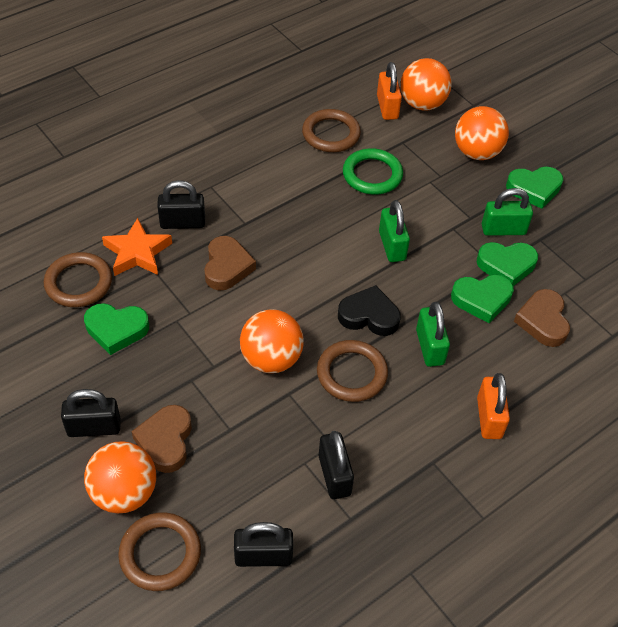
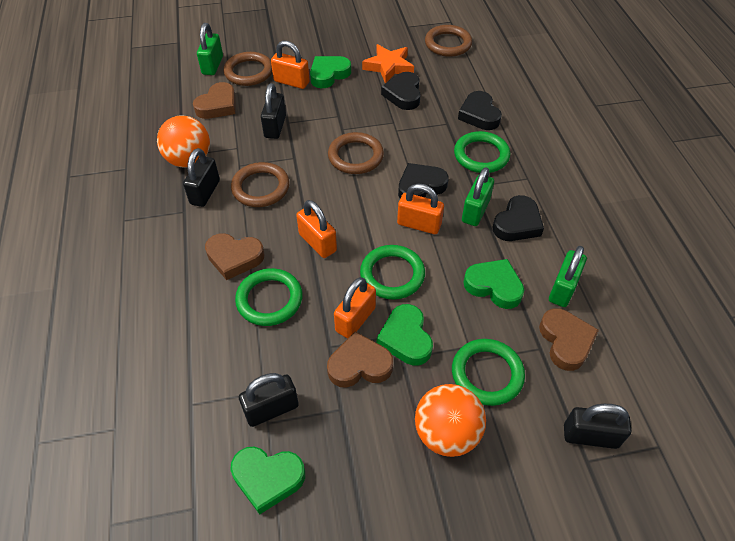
black heart: [338,285,401,336] = 1 -> [381,72,421,110] [398,163,448,198] [458,91,502,130] [493,195,544,241] = 4
brown heart: [132,405,192,473] [204,236,256,291] [514,289,570,347] = 3 -> [193,82,236,119] [205,233,264,280] [327,332,393,388] [539,308,599,371] = 4
green ring: [343,148,403,195] = 1 -> [235,268,303,326] [360,245,425,300] [452,339,525,406] [454,131,510,173] = 4
orange ball: [84,441,156,513] [240,309,304,373] [400,58,452,110] [455,106,509,160] = 4 -> [157,116,210,167] [415,384,486,457] = 2
orange padlock: [377,62,402,120] [477,373,510,439] = 2 -> [271,40,310,89] [296,200,337,258] [334,277,376,339] [397,184,444,234] = 4

